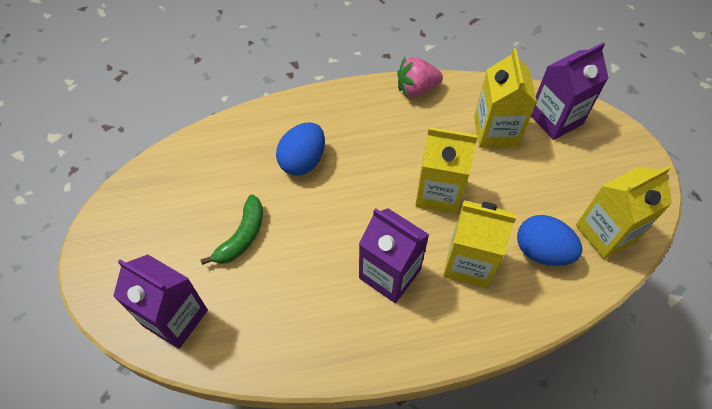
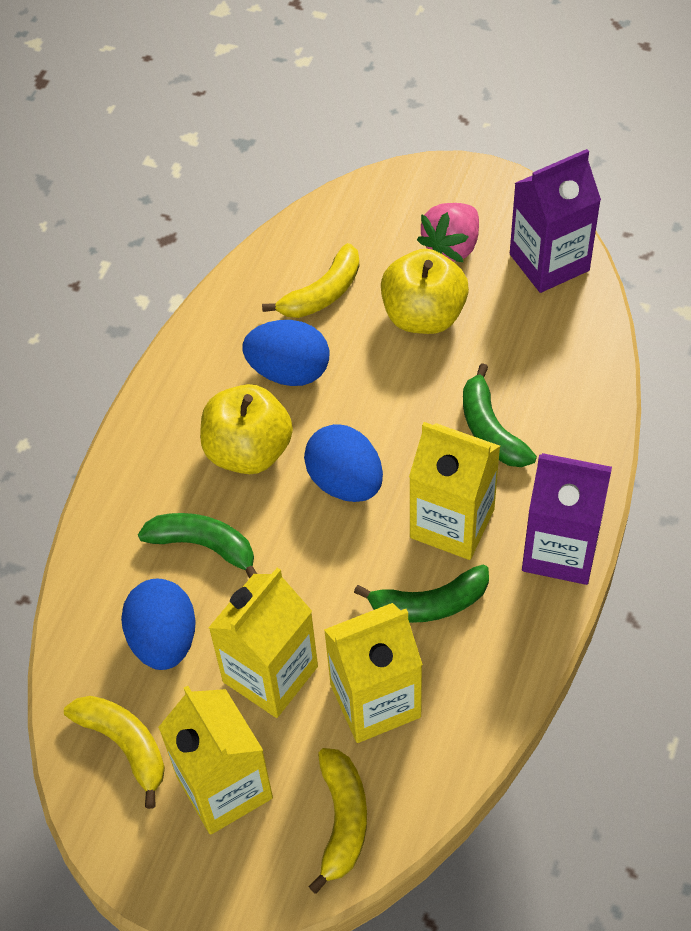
blue egg: [276,122,325,176] [517,215,582,266] = 2 -> [121,579,196,670] [243,320,330,386] [304,424,383,502] = 3
green banana: [200,195,263,265] = 1 -> [138,513,257,579] [354,564,489,623] [463,363,537,467] = 3
purple carton: [113,255,208,349] [359,208,429,303] [531,42,609,140] = 3 -> [510,149,601,293] [522,453,612,585] = 2
yellow apple: none = 0 -> [200,384,293,474] [381,249,469,334] = 2
yellow banana: none = 0 -> [64,696,165,809] [262,243,359,318] [308,748,367,894] = 3

